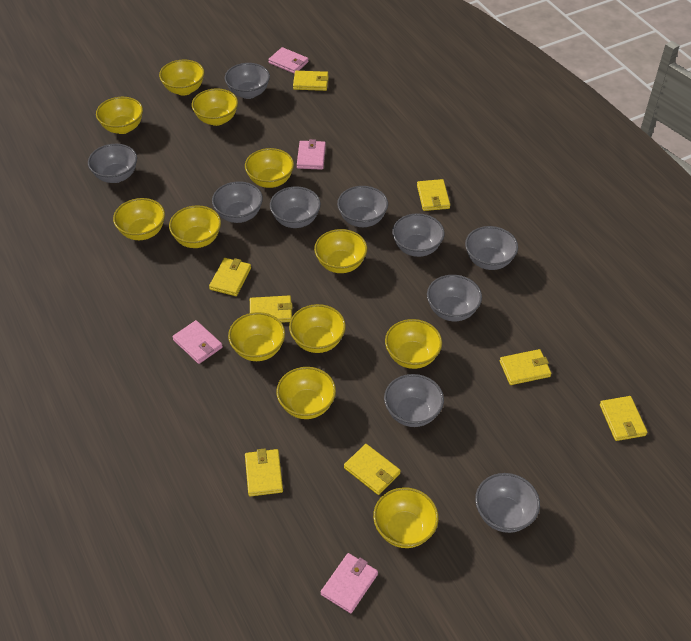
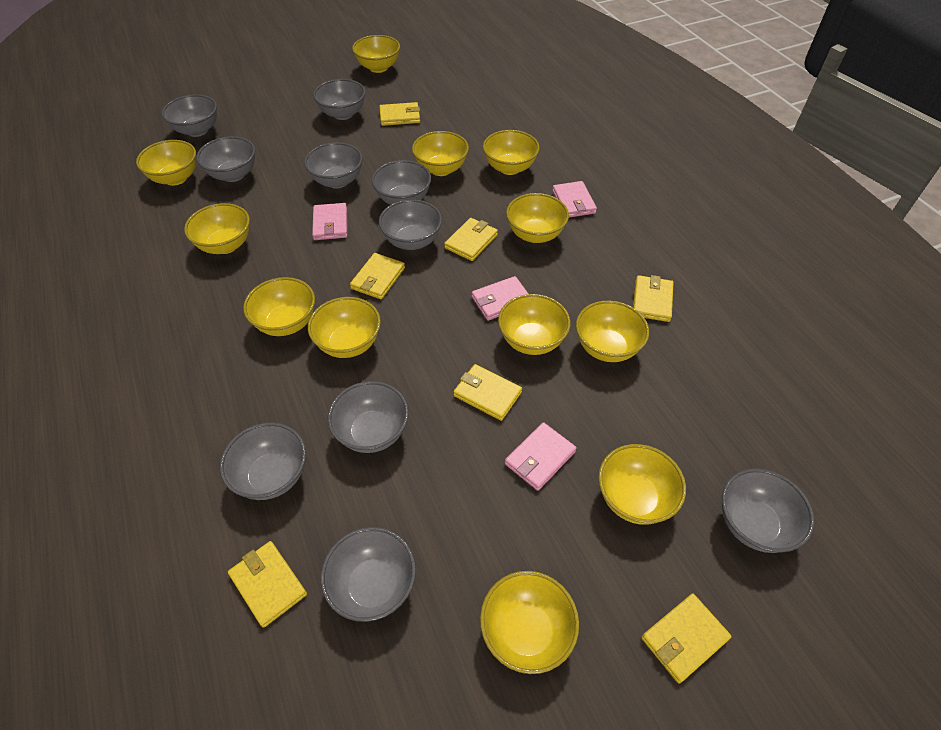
yellow wallet: [209,258,251,296] [245,448,283,496] [250,295,293,323] [293,71,329,91] [344,444,401,495] [417,179,450,211] [500,349,551,385] [600,396,647,441] = 8 -> [228,541,307,628] [350,253,405,299] [379,102,420,126] [444,218,498,261] [454,364,522,421] [633,275,674,322] [641,594,732,684] = 7

